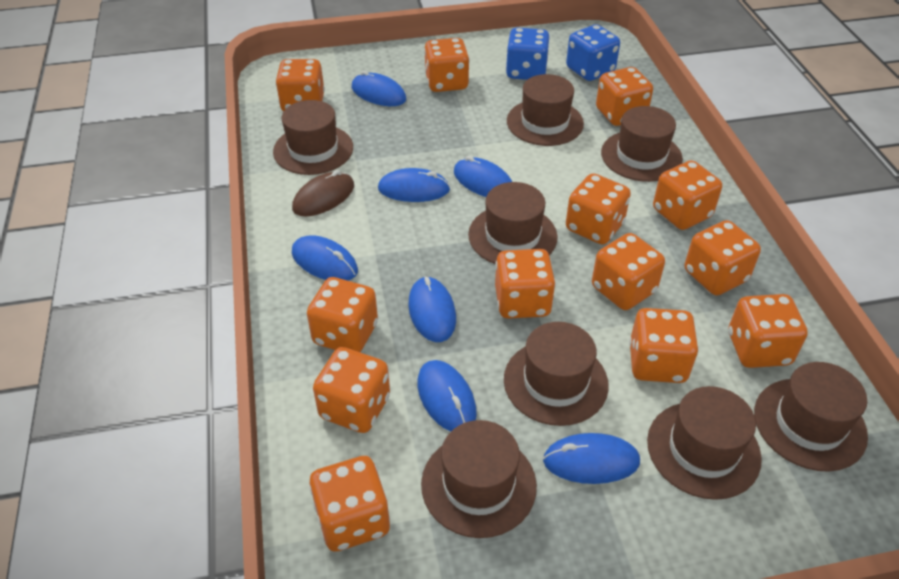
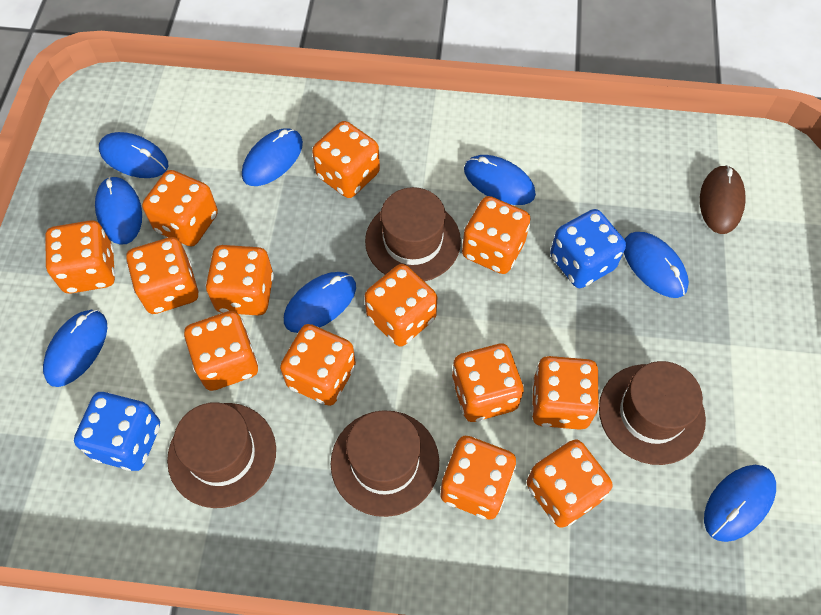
blue mouse: [292,236,358,281] [352,71,406,106] [378,168,450,202] [408,276,456,342] [417,360,477,432] [454,156,512,197] [543,433,640,484] = 7 -> [43,310,107,387] [95,176,142,245] [99,132,168,178] [242,128,303,186] [284,272,356,333] [464,155,536,205] [624,232,689,298] [704,465,776,542] = 8
brown hat: [273,100,353,175] [421,420,537,538] [468,182,558,264] [504,322,609,426] [507,74,584,146] [601,106,683,182] [647,386,762,500] [754,362,868,472] = 8 -> [167,402,276,508] [331,410,439,517] [365,187,461,281] [599,361,706,465] = 4

